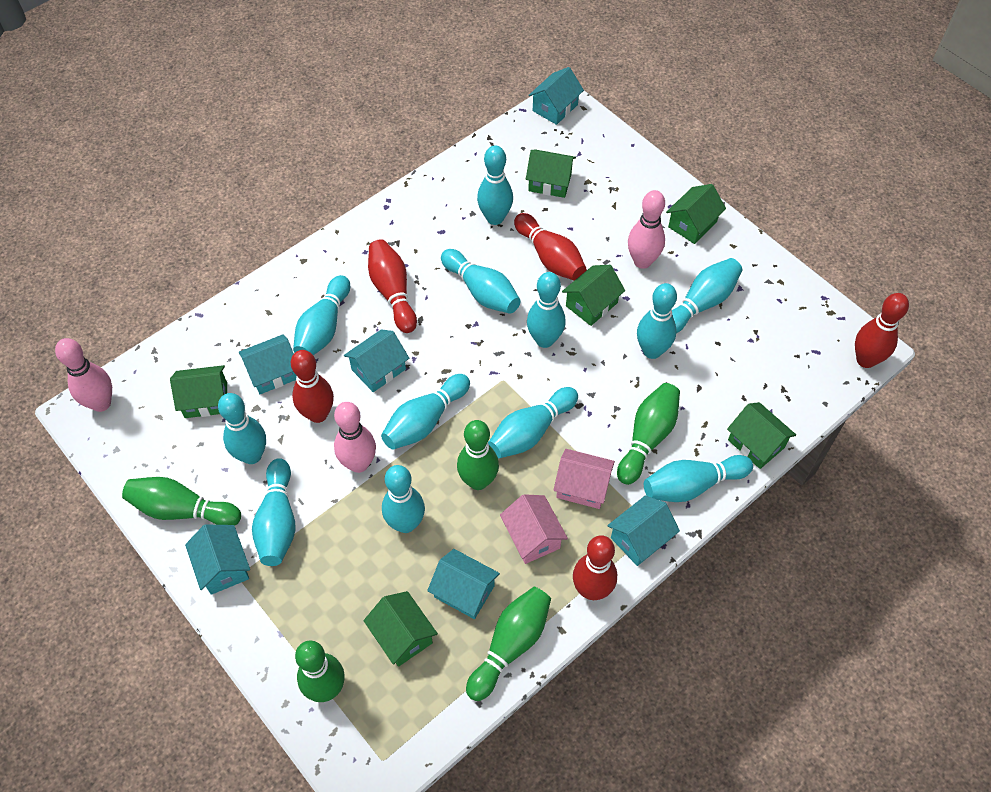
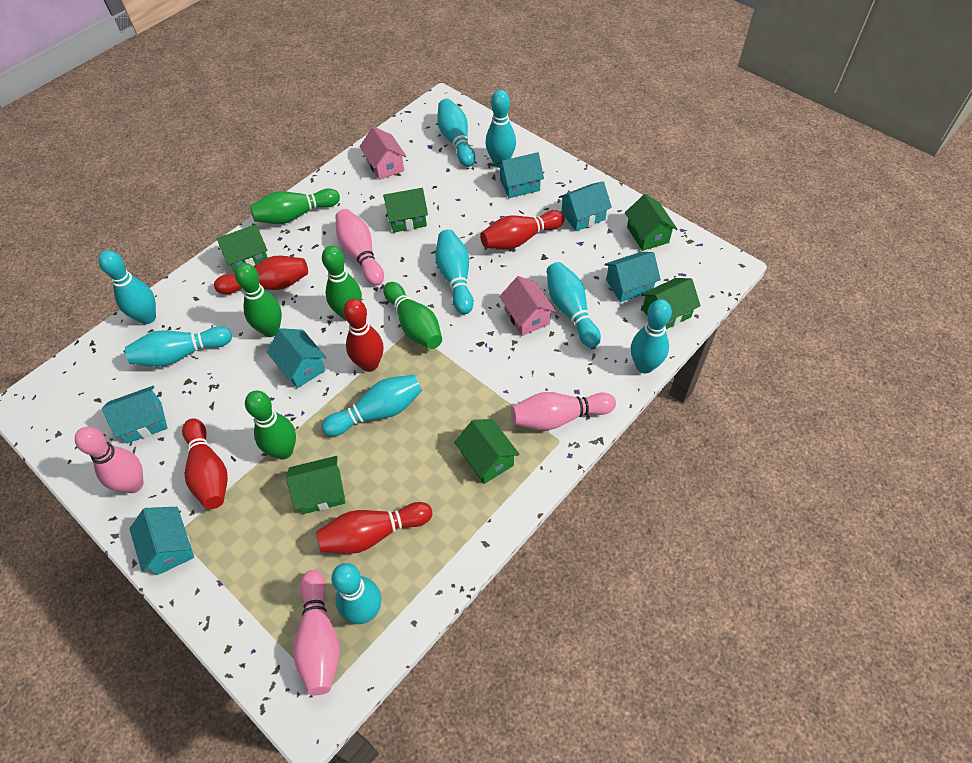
pink bowling pin: [55,338,112,412] [334,402,376,473] [628,190,665,269] = 3 -> [75,427,144,493] [293,570,340,695] [335,209,384,286] [511,392,616,430] = 4
turquoise bowling pin: [218,393,266,464] [252,458,295,566] [293,275,350,355] [381,374,470,450] [382,465,425,533] [441,249,521,314] [477,145,513,225] [488,387,578,458] [527,272,566,348] [637,283,677,359] [644,455,753,502] [672,258,742,333] = 12 -> [98,250,156,324] [125,326,232,367] [322,375,422,436] [331,563,381,624] [435,230,474,314] [437,99,475,167] [486,90,516,168] [547,262,601,348] [631,299,672,373] = 9

